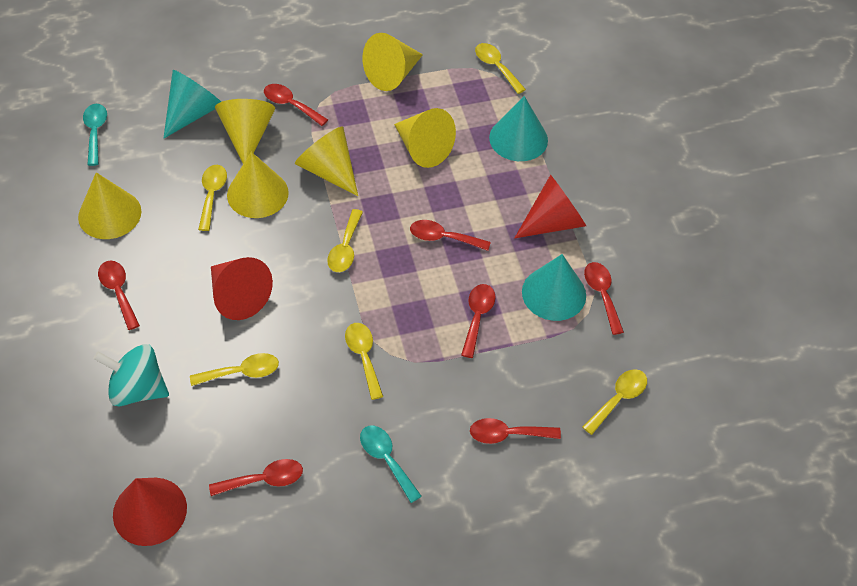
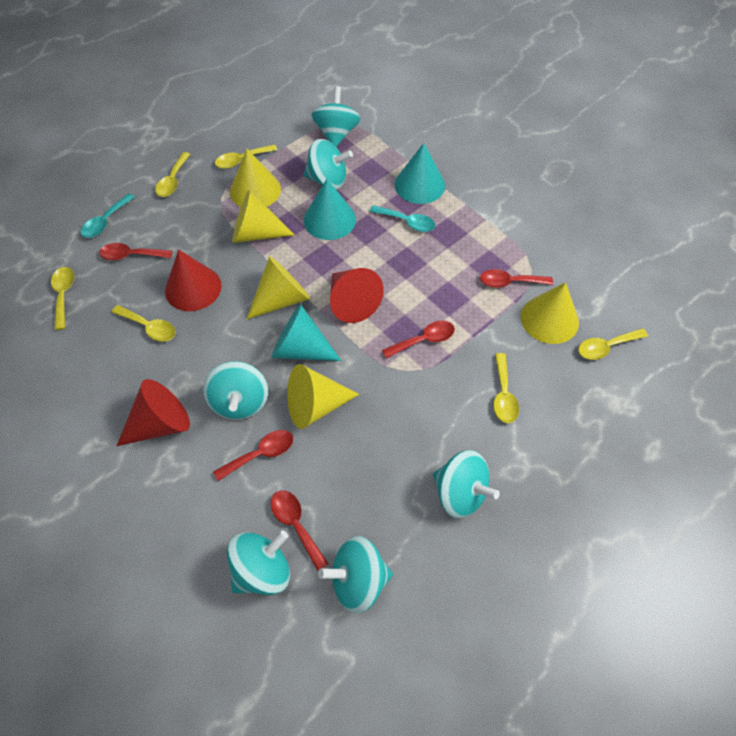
red spoon: [98,261,140,330] [209,459,303,496] [264,84,328,126] [410,220,491,251] [461,284,495,358] [470,418,561,444] [584,262,624,335] = 7 -> [99,243,172,261] [213,430,293,481] [270,490,328,571] [382,321,455,359] [480,269,553,288] = 5
turquoise spinning top: [93,344,169,407] = 1 -> [203,361,268,420] [227,530,290,595] [304,139,353,190] [312,86,360,147] [318,536,393,614] [433,450,500,518] = 6
yellow cone: [78,172,141,239] [215,99,275,164] [227,152,289,218] [295,126,358,196] [363,33,423,91] [394,108,456,168] = 6 -> [230,149,281,207] [232,190,295,243] [247,256,310,319] [287,364,359,429] [521,282,579,344] = 5

